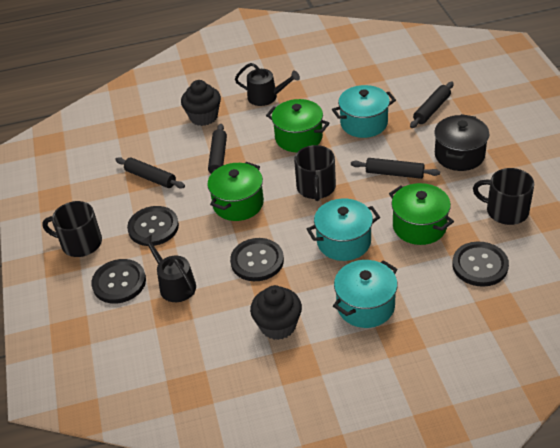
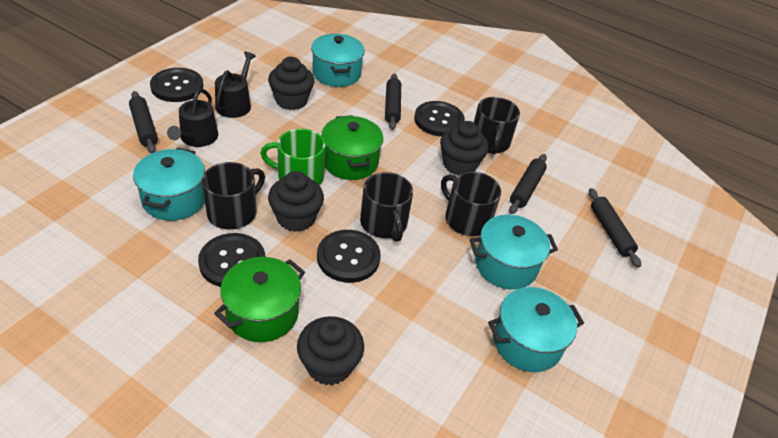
black cupcake: [181,80,221,126] [250,285,302,340] = 2 -> [268,57,314,110] [268,171,324,232] [297,316,364,385] [440,121,489,176] = 4
black mug: [42,201,102,257] [294,145,336,201] [473,168,534,225] = 3 -> [202,162,265,230] [360,172,413,242] [441,171,501,236] [474,97,520,155] = 4
black pot: [434,114,490,171] = 1 -> none = 0
green mug: none = 0 -> [260,129,325,185] = 1
green pot: [207,162,264,221] [266,99,330,152] [389,183,454,245] = 3 -> [214,257,305,342] [321,115,383,180] = 2
turquoise pot: [307,198,380,261] [332,85,396,138] [333,260,398,328] = 3 -> [133,148,205,221] [311,34,365,87] [470,215,558,290] [488,287,584,372] = 4

